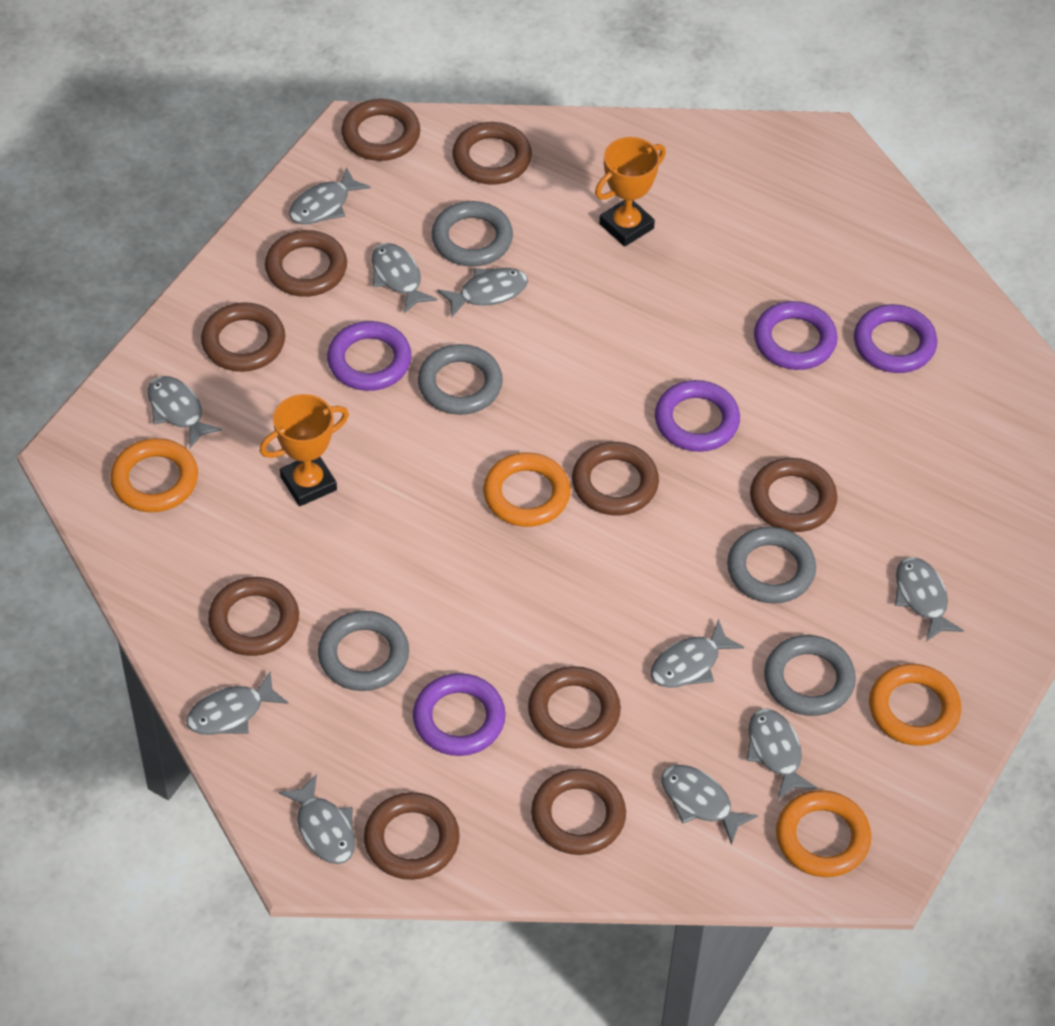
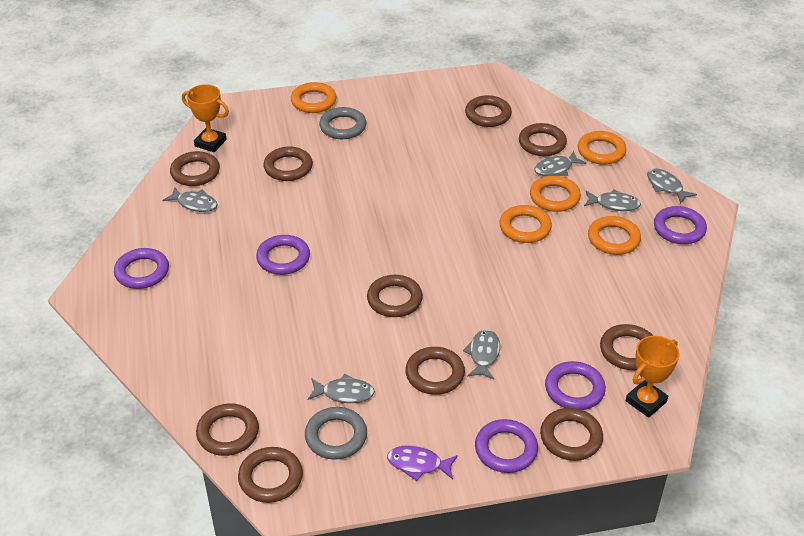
grey fish: [148,376,222,448] [186,671,289,735] [278,774,355,864] [289,167,371,225] [372,243,437,313] [437,268,528,317] [651,619,744,688] [661,765,758,845] [746,709,817,800] [895,557,964,642] = 10 -> [162,187,218,212] [308,374,375,403] [463,329,500,380] [534,151,586,176] [584,190,641,211] [647,168,697,204] = 6
grey ring: [318,611,409,691] [418,344,503,415] [432,201,513,267] [727,527,816,604] [764,635,856,716] = 5 -> [305,407,367,460] [319,107,366,139] = 2
orange ring: [110,438,198,512] [483,452,571,527] [776,790,871,877] [869,664,961,746] = 4 -> [291,82,337,113] [500,205,552,243] [530,175,581,212] [578,131,626,165] [588,216,641,255] = 5
purple fish: none = 0 -> [387,445,458,481] = 1

